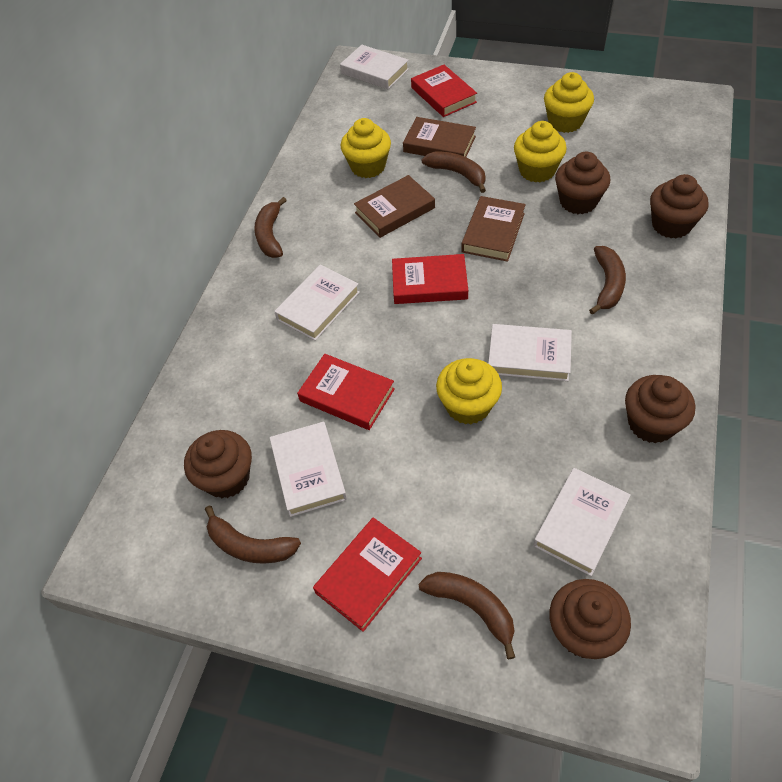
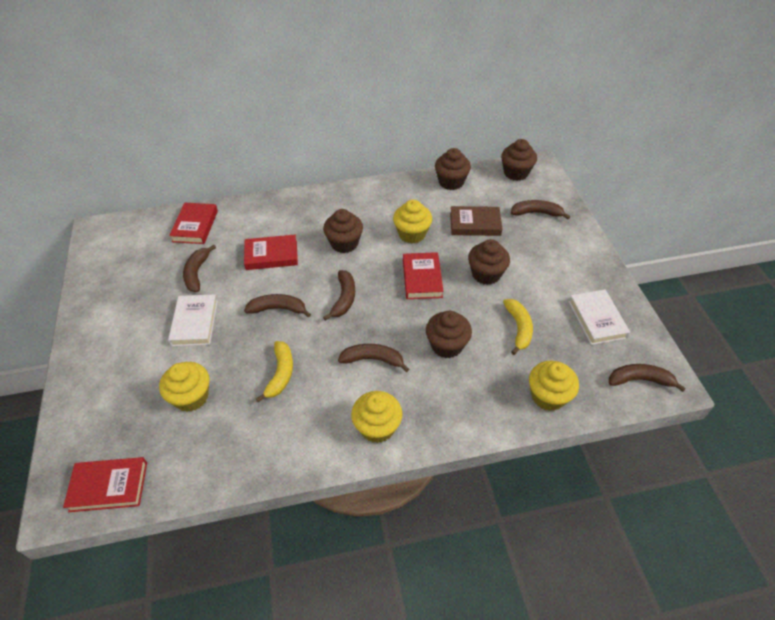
brown banana: [205,506,301,564] [254,197,287,258] [418,572,515,659] [422,152,486,193] [589,246,626,315] = 5 -> [183,245,216,292] [244,294,311,318] [323,270,355,321] [338,344,409,372] [511,200,570,219] [609,364,686,392] = 6
brown book: [354,175,435,238] [403,117,476,157] [461,196,526,262] = 3 -> [450,206,502,236] = 1
white book: [270,422,347,517] [274,265,360,341] [340,45,409,89] [488,324,572,381] [533,468,631,576] = 5 -> [168,294,218,346] [569,289,630,345] = 2
yellow banana: none = 0 -> [256,341,293,402] [503,299,533,355] = 2

